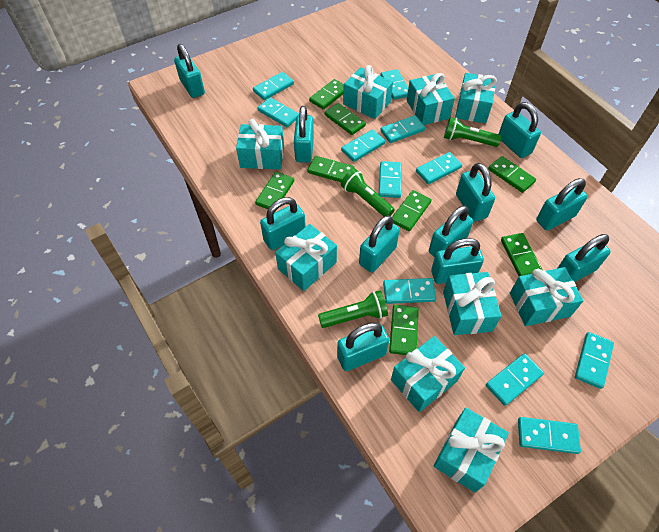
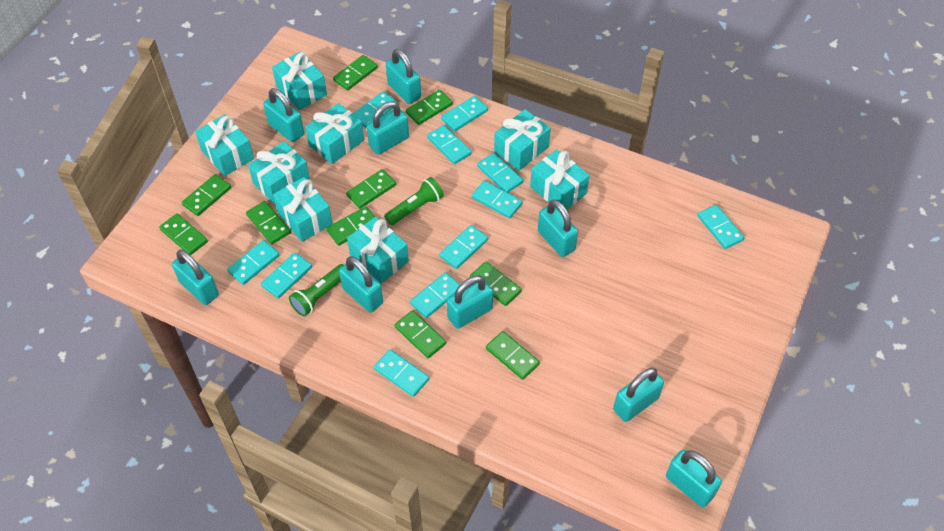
green domino: [255,172,294,209] [307,156,355,182] [309,79,344,110] [325,103,366,135] [389,305,419,355] [392,190,432,231] [488,156,536,193] [501,233,543,276] = 8 -> [159,213,208,255] [182,174,231,216] [246,201,291,244] [326,206,375,246] [333,55,378,90] [346,169,396,209] [395,310,446,358] [406,90,453,125] [470,261,522,306] [486,331,540,380] = 10
green flashlight: [318,290,388,328] [341,169,395,216] [444,117,502,147] = 3 -> [289,264,343,316] [384,177,444,225] = 2
turquoise gift: [236,119,284,169] [275,224,337,291] [343,65,393,119] [391,336,465,412] [407,73,455,125] [434,408,509,493] [443,272,502,335] [455,73,497,124] [510,267,583,326] = 9 -> [195,114,254,176] [248,141,310,204] [272,52,327,110] [273,177,333,242] [305,103,364,164] [347,217,409,283] [494,109,551,171] [530,150,590,209] = 8
turquoise padlock: [174,44,205,98] [260,197,306,250] [294,106,314,163] [337,322,389,371] [359,215,400,273] [429,206,473,257] [431,238,484,284] [456,163,495,221] [499,102,541,158] [536,178,588,231] [557,234,611,282] = 11 -> [172,250,219,305] [263,88,304,142] [339,256,383,312] [367,101,409,155] [386,49,421,104] [447,275,493,329] [538,200,578,257] [613,367,664,422] [666,449,722,507] = 9

